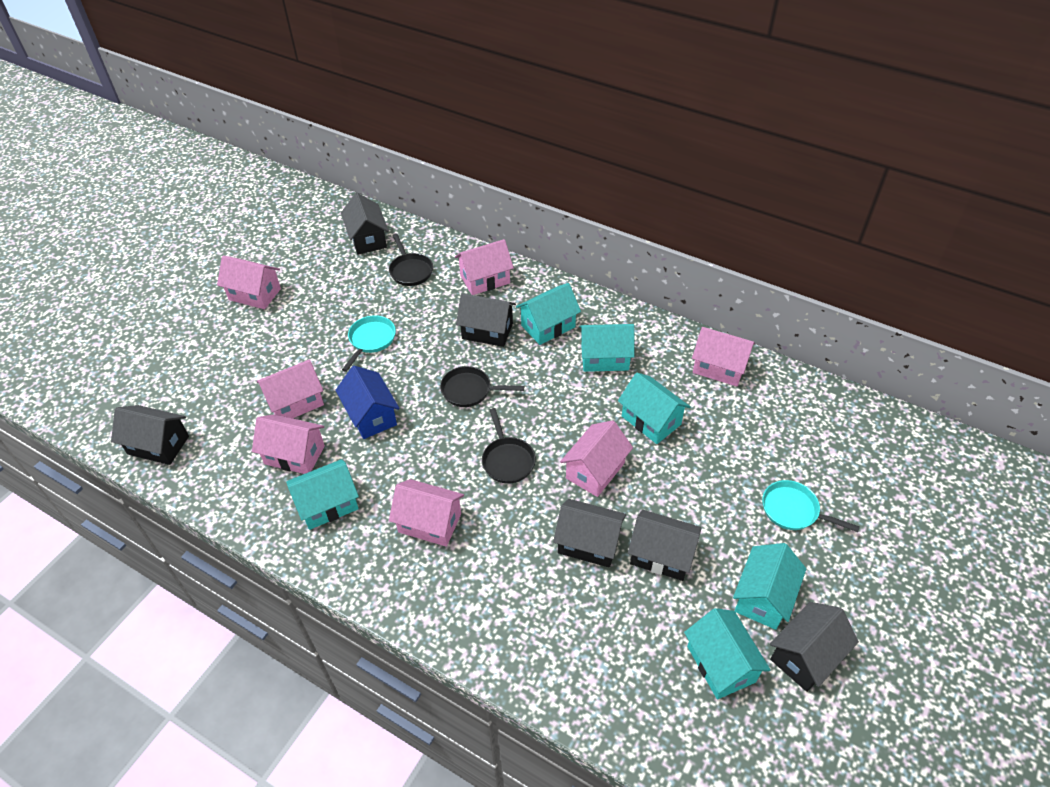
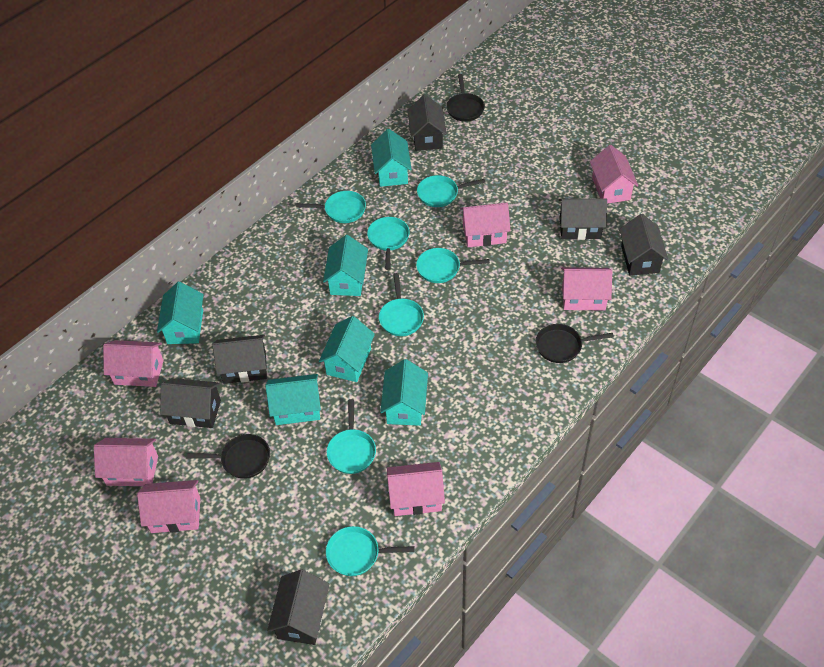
blue house: [335,366,400,439] = 1 -> none = 0
turquoise pan: [342,315,396,372] [762,480,860,532] = 2 -> [296,191,366,223] [326,526,415,576] [327,399,376,474] [367,217,410,270] [379,273,424,336] [416,248,490,283] [417,175,485,207] = 7

